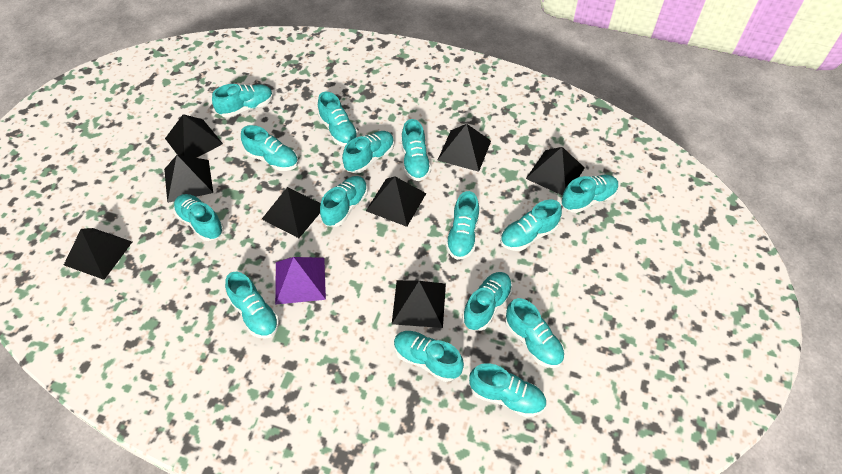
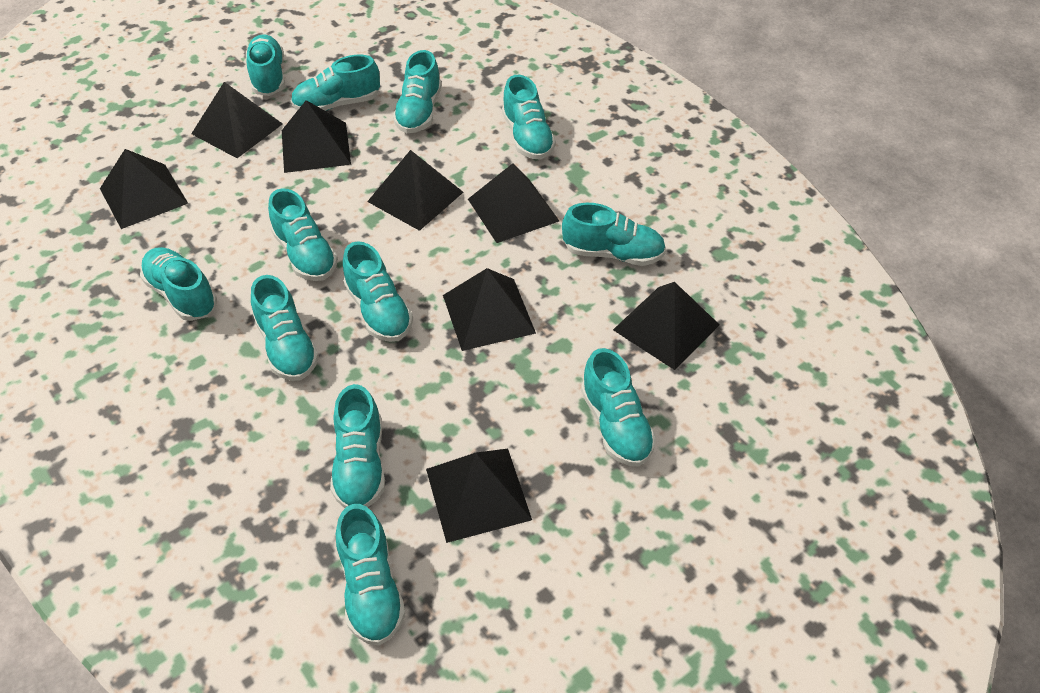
purple pyramid: [275,257,326,305] = 1 -> none = 0
turquoise shoe: [174,194,224,241] [212,84,273,117] [225,272,279,339] [241,125,298,171] [318,92,359,146] [320,176,368,227] [342,131,394,174] [394,331,464,382] [401,119,431,181] [446,191,479,260] [462,272,513,331] [469,363,546,418] [500,200,562,251] [505,298,565,368] [561,175,619,213] = 15 -> [140,247,217,321] [246,35,285,96] [251,275,319,381] [268,188,338,281] [291,55,380,111] [330,384,385,508] [336,504,405,646] [343,241,413,342] [393,50,441,133] [502,75,556,160] [562,203,666,266] [581,348,656,467] = 12

